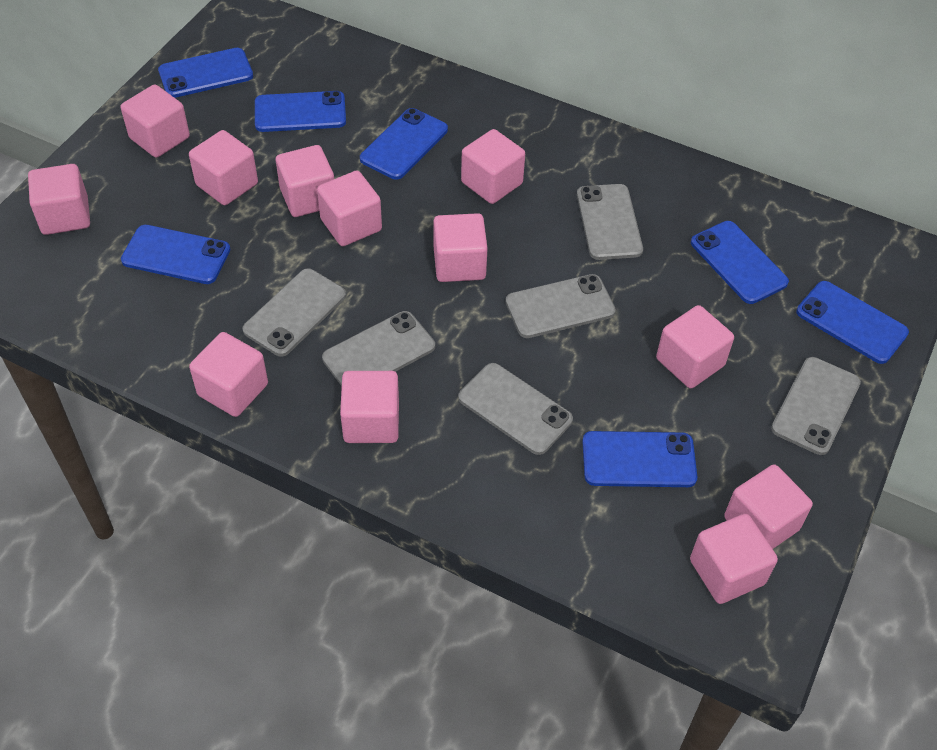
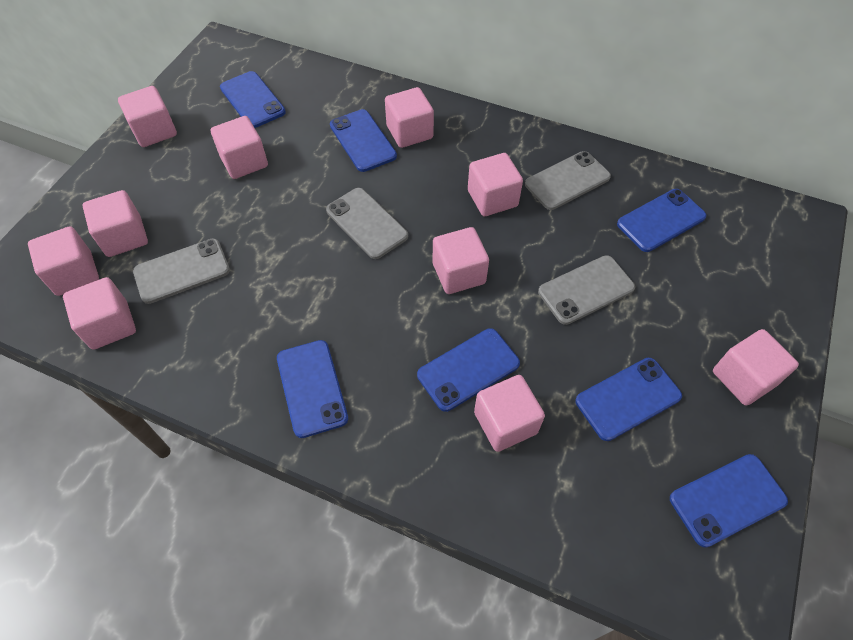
grey phone: [242,269,346,357] [322,311,435,386] [458,363,573,455] [506,274,616,338] [577,184,643,260] [771,357,861,455] = 6 -> [133,238,230,304] [326,188,408,259] [525,151,611,210] [538,255,635,325] = 4
pink cube: [28,164,90,235] [121,84,190,158] [189,130,258,205] [189,332,268,417] [276,145,334,217] [317,171,382,246] [340,371,399,443] [434,213,488,282] [461,129,525,204] [656,305,734,388] [690,513,778,604] [724,464,813,549] = 12 -> [28,226,99,296] [63,277,136,350] [82,190,148,257] [118,86,177,147] [210,116,268,179] [385,87,434,148] [433,227,489,294] [468,153,523,216] [474,375,545,452] [713,329,799,406] = 10

